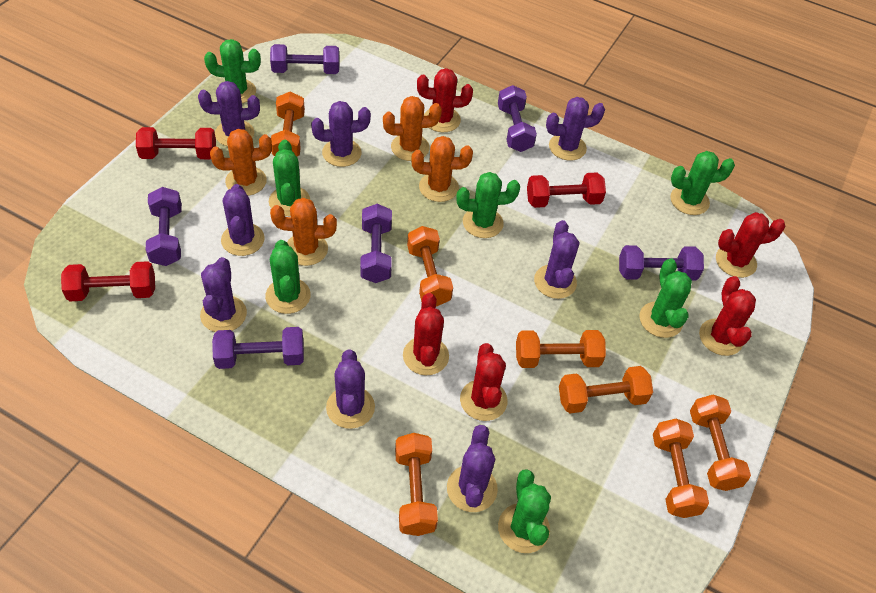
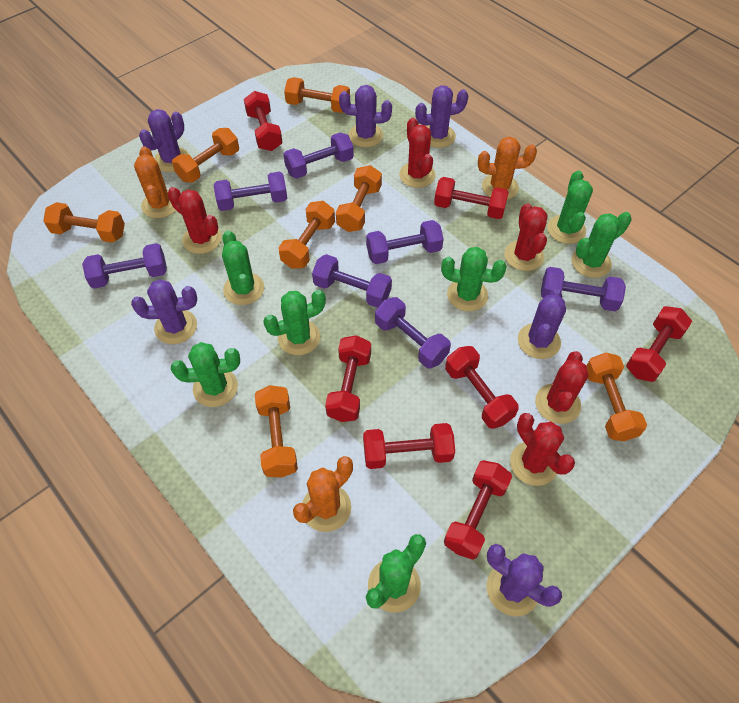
orange cactus: [210,129,272,196] [270,198,337,266] [383,96,442,161] [411,136,473,202] = 4 -> [134,146,176,218] [293,456,353,532] [478,136,537,199] = 3
purple cactus: [198,81,260,146] [200,257,247,332] [221,184,265,256] [311,101,371,167] [326,350,375,429] [447,425,498,512] [534,220,579,299] [546,97,605,161] = 8 -> [131,279,197,344] [139,109,189,172] [339,85,392,147] [415,85,468,148] [487,544,562,616] [518,289,566,359] = 6
purple dumbbell: [146,187,182,266] [212,327,304,369] [270,44,339,74] [360,204,392,283] [498,85,537,152] [619,245,704,280] = 6 -> [82,243,167,289] [214,172,287,211] [283,132,354,179] [312,254,392,308] [366,220,444,264] [375,297,451,368] [541,267,626,311] = 7
red dumbbell: [61,261,155,301] [136,127,216,159] [527,172,606,208] = 3 -> [244,91,283,151] [325,335,371,422] [363,423,455,469] [434,177,509,219] [444,460,512,560] [445,346,519,429] [626,306,692,382] = 7

